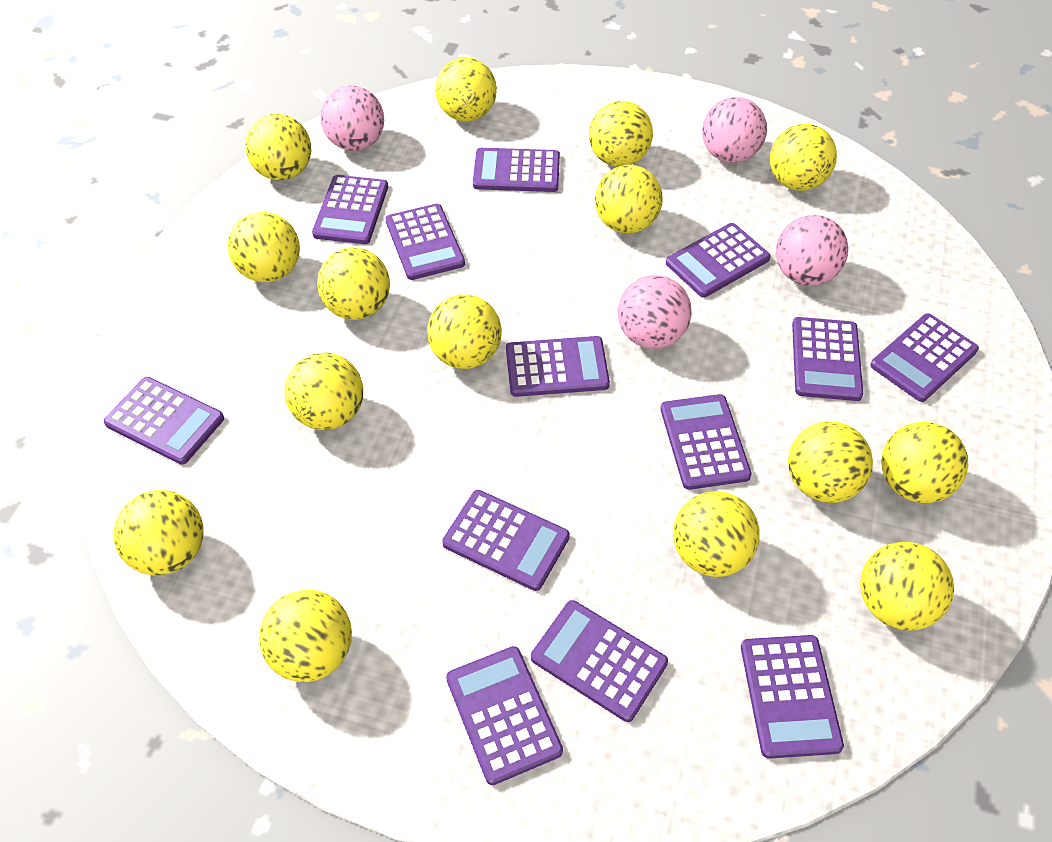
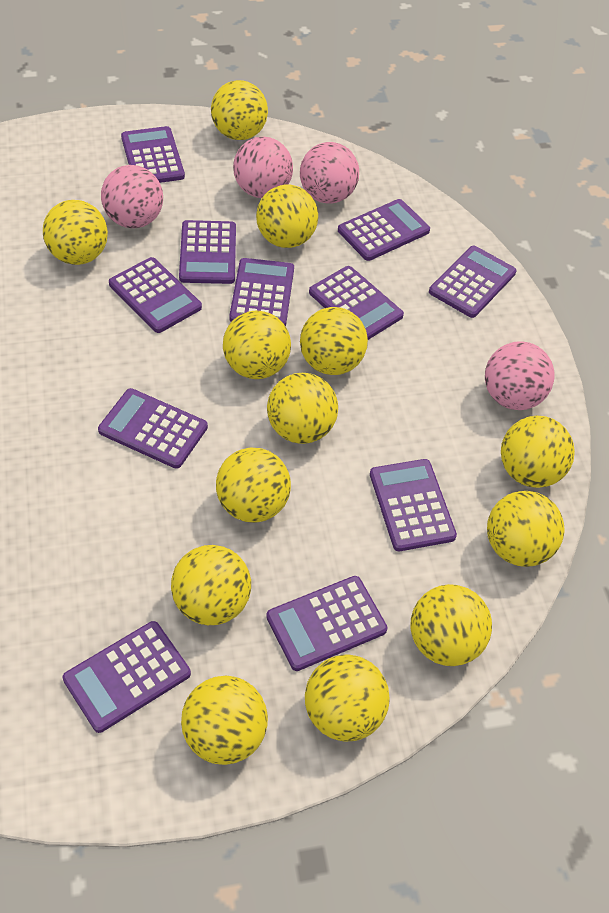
purple calculator: [104,377,224,465] [312,175,388,244] [385,204,465,280] [442,490,570,591] [446,646,563,785] [473,148,560,192] [506,336,610,397] [531,600,668,722] [660,394,752,490] [666,223,771,297] [741,635,844,759] [792,317,863,401] [870,313,979,402] = 13 -> [62,621,191,733] [98,388,208,469] [109,257,202,333] [121,126,185,183] [179,220,236,284] [229,258,294,326] [266,576,387,671] [309,266,404,340] [338,199,430,261] [370,459,457,551] [429,246,517,318] = 11
yellow ball: [113,490,204,575] [228,212,300,282] [245,114,311,180] [259,589,352,682] [284,353,363,430] [317,248,390,320] [427,294,502,369] [435,57,497,121] [589,101,653,167] [595,165,662,234] [673,491,760,577] [770,124,837,191] [788,421,873,503] [860,542,954,631] [881,422,968,503] = 15 -> [43,200,108,265] [171,545,251,625] [181,676,268,765] [211,80,268,140] [216,448,291,523] [223,310,291,379] [256,185,318,248] [267,373,338,444] [300,307,368,375] [305,655,390,742] [410,584,492,666] [487,491,564,567] [501,416,575,488] = 13

